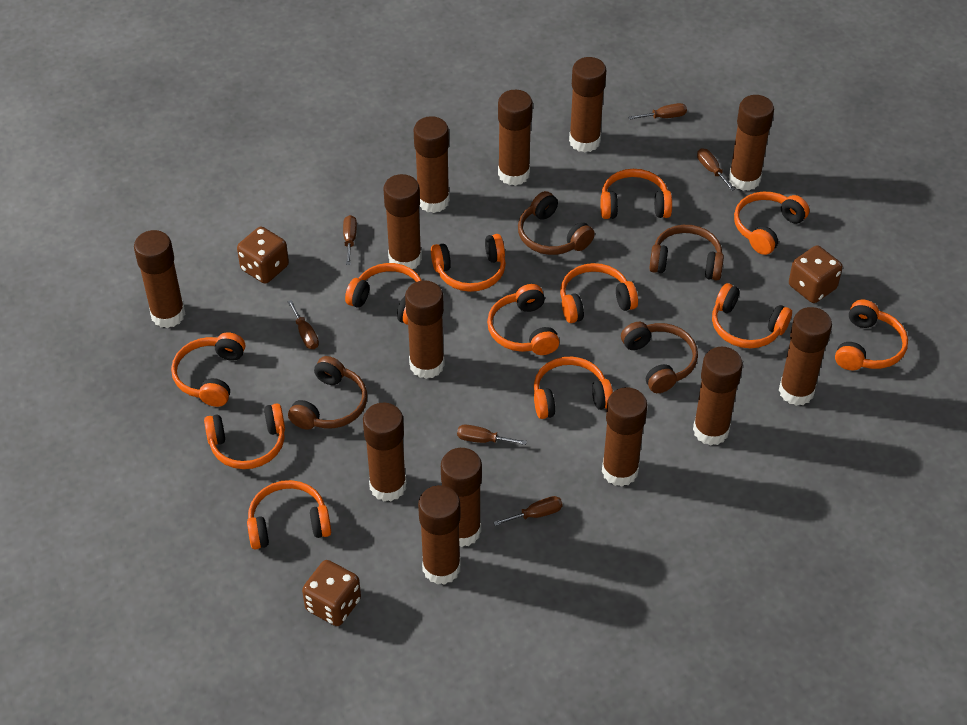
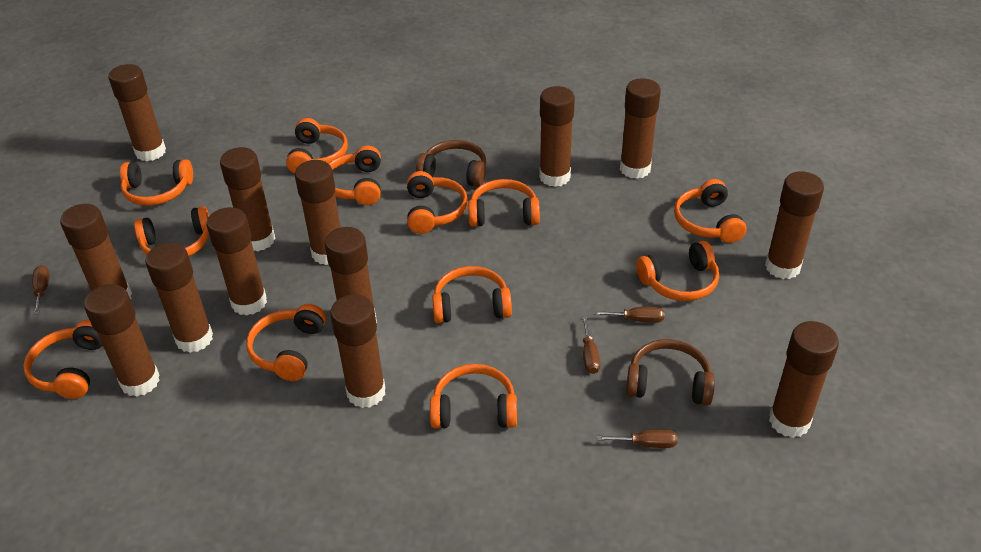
brown dice: [237,227,289,284] [302,560,361,626] [789,246,843,303] = 3 -> none = 0
brown headphones: [288,356,367,430] [518,191,595,255] [621,322,698,393] [649,225,724,280] = 4 -> [416,140,486,187] [626,339,715,405] = 2
brown screwdriver: [287,300,319,349] [343,215,357,265] [457,425,527,445] [493,496,563,526] [628,103,687,120] [697,148,735,191] = 6 -> [32,265,50,315] [582,317,600,374] [593,307,664,323] [597,429,678,448] = 4

